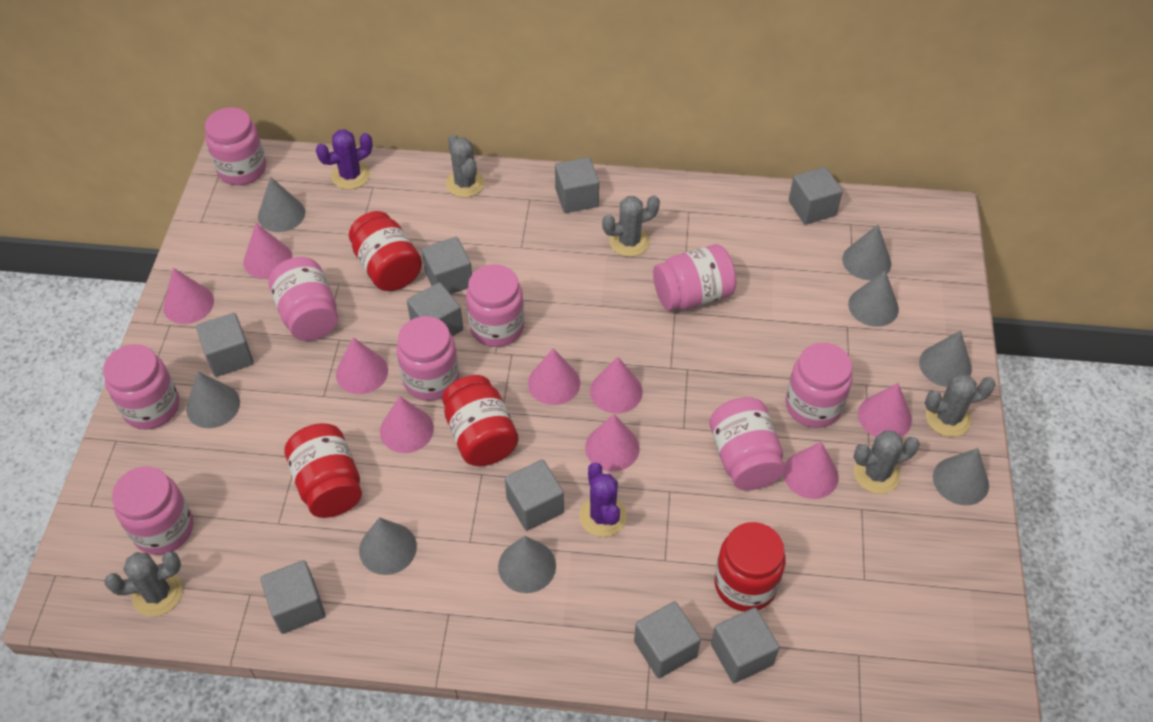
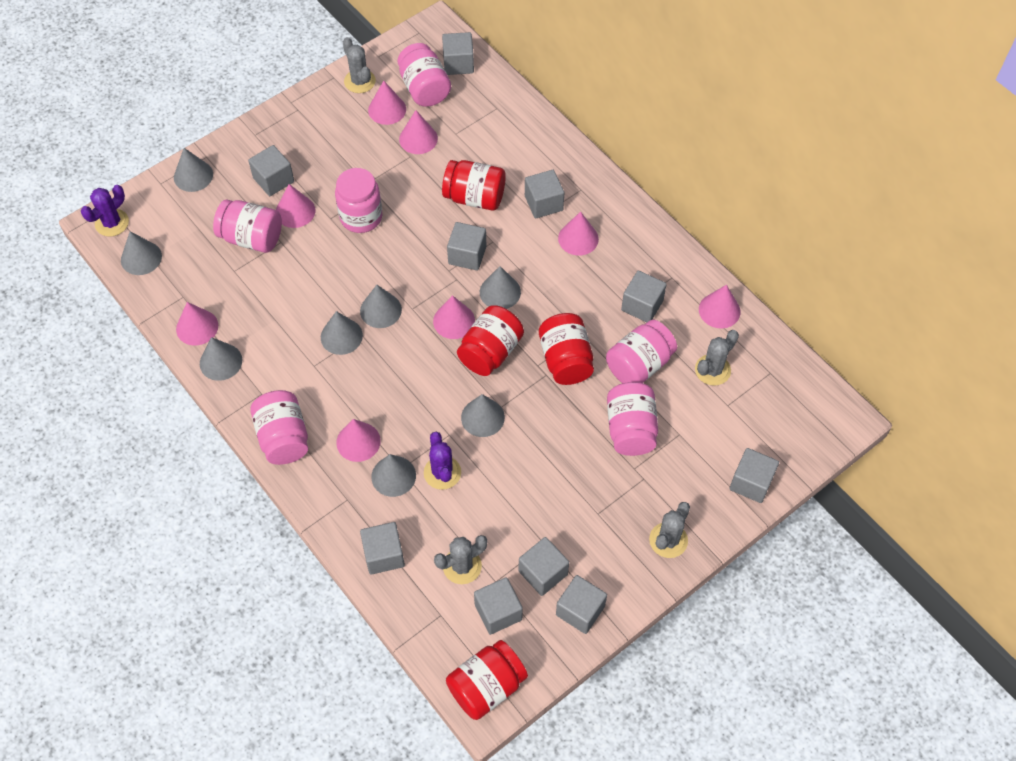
grey cactus: [104,552,182,617] [446,134,485,198] [602,195,660,257] [854,430,920,494] [925,374,996,437] = 5 -> [343,37,376,93] [434,535,487,584] [649,502,690,558] [695,330,739,386] = 4
grey cube: [196,313,254,377] [260,560,326,634] [407,282,463,336] [422,237,472,294] [505,460,564,531] [555,157,599,213] [634,601,701,678] [711,607,780,683] [789,167,843,225] = 9 -> [248,145,294,196] [360,522,405,575] [442,32,474,75] [447,222,486,271] [474,577,523,635] [519,537,569,596] [525,170,564,218] [556,575,607,634] [621,271,667,322] [730,448,779,503] = 10
pink cone: [163,268,214,324] [243,223,292,279] [336,337,388,394] [380,396,434,453] [528,348,580,405] [585,414,640,471] [590,357,643,414] [783,442,839,499] [858,383,912,437] = 9 -> [176,302,218,345] [276,184,315,228] [336,419,381,462] [368,80,406,125] [399,110,438,154] [433,295,475,339] [558,211,599,256] [699,285,740,328] = 8
pink jar: [103,344,179,430] [112,467,193,555] [205,107,266,185] [268,257,338,341] [397,316,459,401] [466,264,524,347] [653,244,736,311] [709,397,785,490] [786,343,853,428] = 9 -> [213,200,282,253] [250,390,308,465] [335,168,382,233] [398,43,451,107] [606,320,677,383] [607,382,658,456] = 6

